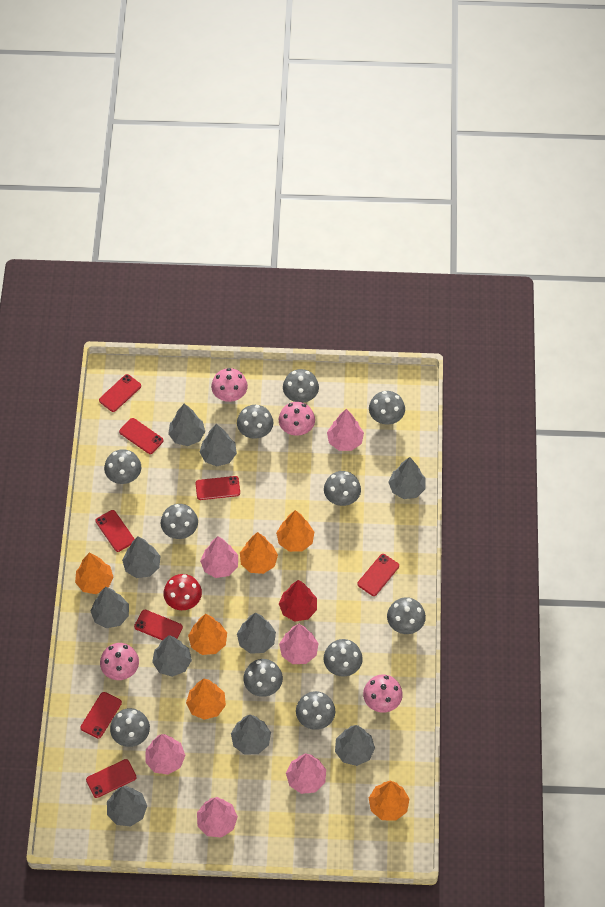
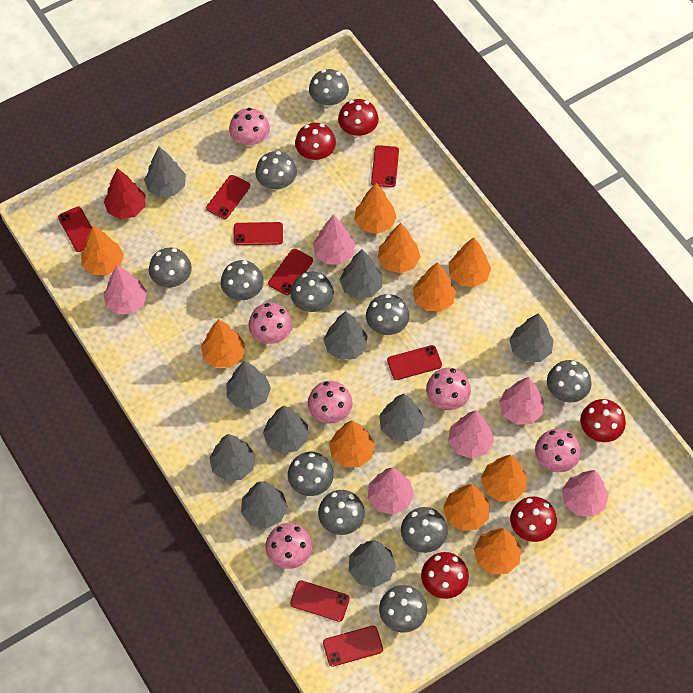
orange tree: [75,552,114,594] [186,679,226,720] [188,614,227,655] [240,532,278,574] [276,510,314,552] [369,781,409,821] = 6 -> [81,226,124,275] [201,319,245,368] [329,420,375,467] [354,183,397,234] [378,223,421,273] [413,262,456,312] [443,484,490,531] [449,237,491,287] [474,528,521,574] [481,455,527,502] = 10
pink mushroom: [100,643,139,680] [211,368,248,402] [279,402,315,436] [363,675,403,712] = 4 -> [229,108,270,147] [248,303,292,344] [265,523,313,569] [308,381,353,424] [426,368,471,410] [535,428,581,472] = 6
red mushroom: [163,574,202,610] = 1 -> [295,123,336,161] [338,99,379,138] [421,552,469,599] [510,496,557,542] [580,399,626,442] = 5

